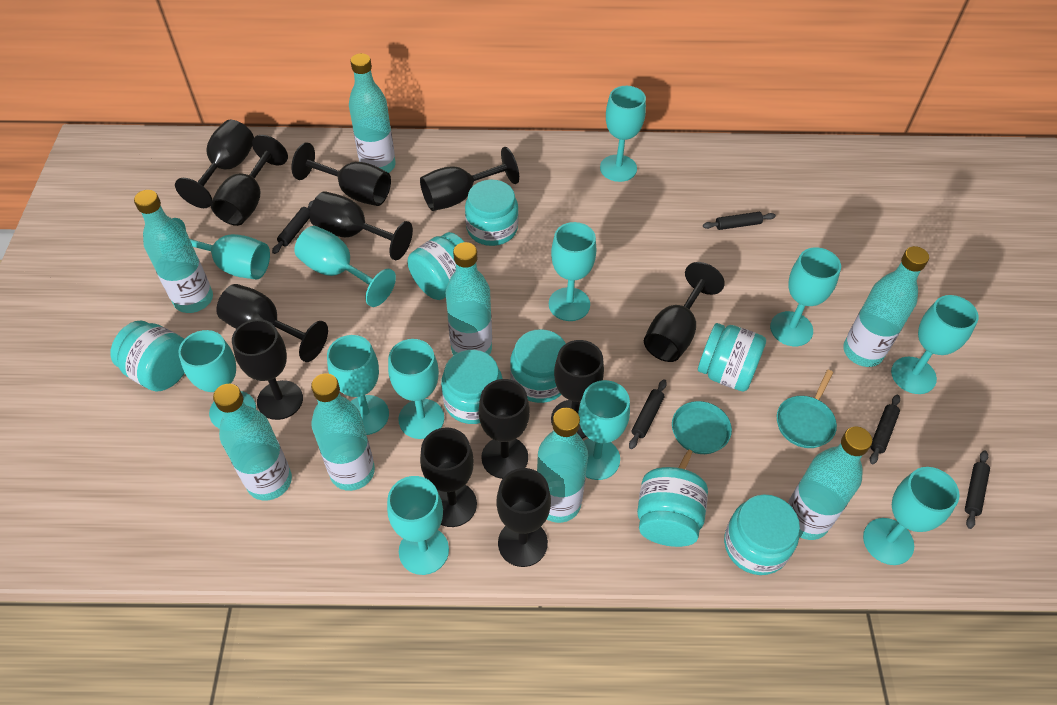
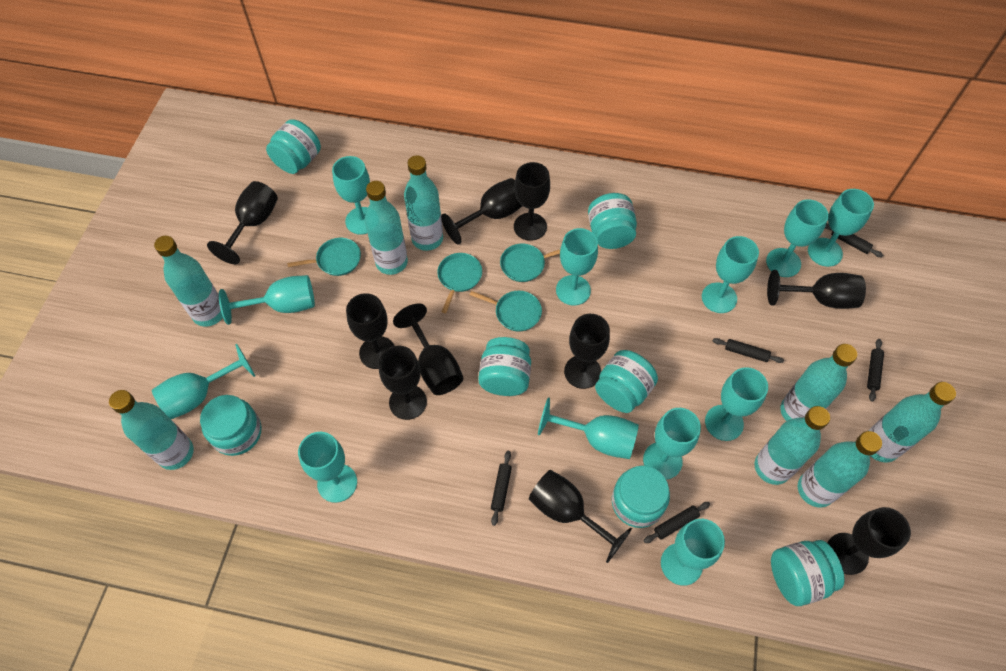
black goblet: [175,120,254,208] [210,135,288,226] [216,284,328,362] [232,319,303,420] [291,142,391,206] [310,191,413,260] [420,147,519,211] [420,427,477,527] [479,379,530,479] [496,468,551,567] [551,340,604,439] [644,262,725,362] = 12 -> [207,181,278,264] [346,293,395,369] [379,346,427,420] [393,304,463,395] [441,178,522,244] [514,162,550,241] [529,470,632,563] [564,314,610,389] [767,270,866,309] [828,507,911,575] = 10
turquoise jar: [110,321,185,391] [407,232,464,300] [441,350,503,424] [465,180,519,246] [510,329,566,403] [637,467,708,547] [698,323,766,392] [724,494,800,575] = 8 -> [200,395,262,456] [266,119,321,174] [478,337,531,396] [588,193,637,249] [595,350,658,413] [612,466,670,528] [771,540,845,606] = 7
turquoise pan: [672,401,732,469] [777,370,837,448] = 2 -> [287,238,361,276] [437,253,482,313] [470,291,542,332] [500,244,560,282] = 4

